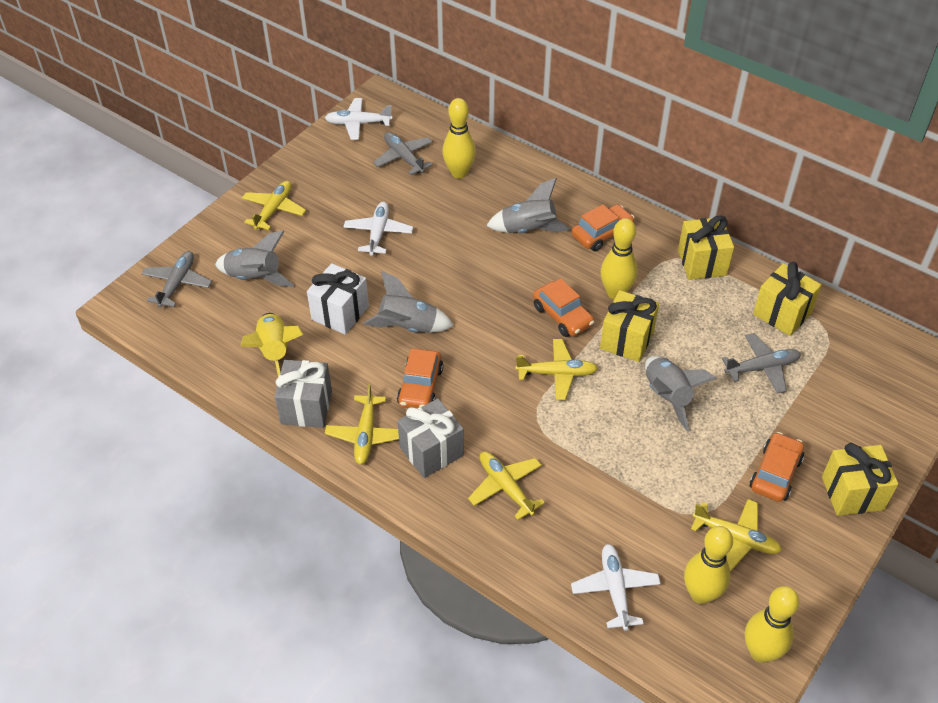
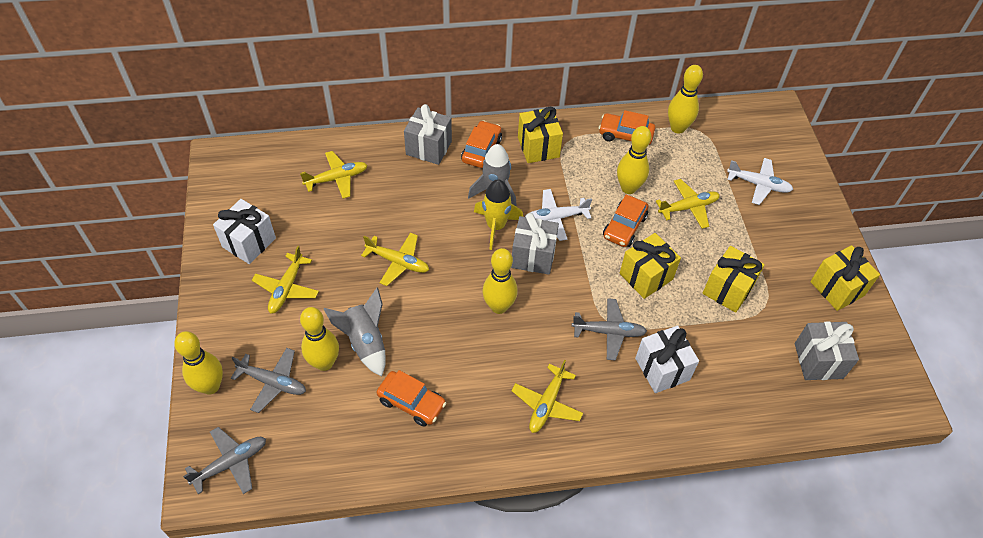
grey gift: [275,360,332,428] [397,398,464,478] = 2 -> [404,104,452,165] [511,213,559,275] [795,321,859,380] = 3
grey rocket: [215,231,294,287] [363,271,454,333] [486,178,571,233] [645,356,717,431] = 4 -> [324,288,386,376] [468,144,517,207] = 2
white gift: [307,263,369,335] = 1 -> [213,199,276,264] [635,326,699,393] = 2
white plane: [325,98,393,140] [343,202,413,256] [571,544,661,631] = 3 -> [525,189,592,241] [727,158,793,205] = 2
yellow bowling pin: [442,98,476,179] [600,218,638,299] [684,526,733,604] [745,586,800,663] = 4 -> [174,331,223,395] [300,307,339,371] [483,248,518,314] [617,126,651,194] [668,65,703,134] = 5

